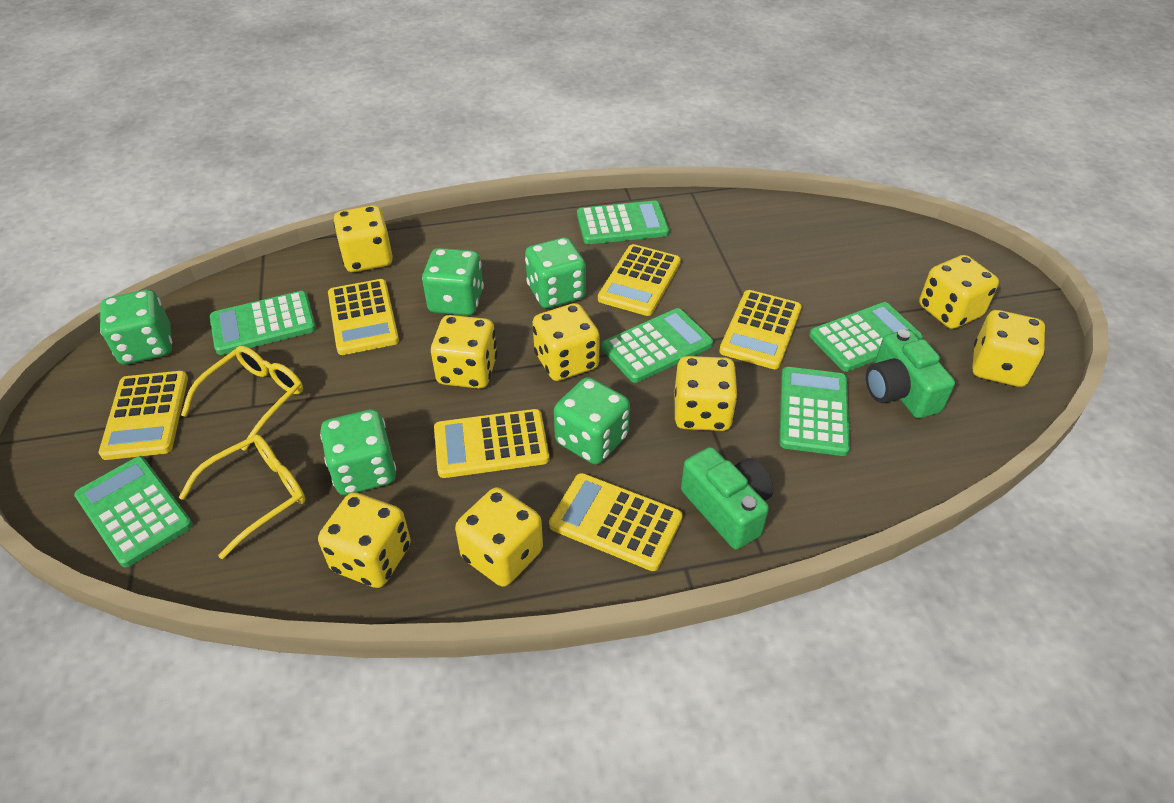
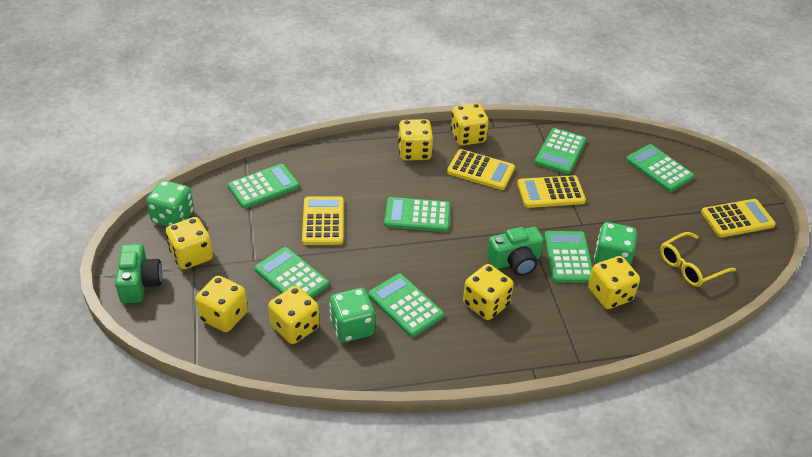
green calculator: [74,456,193,567] [210,291,316,355] [577,201,669,244] [601,308,713,383] [779,367,850,456] [809,302,923,372] = 6 -> [228,164,299,209] [255,247,329,298] [368,274,444,337] [384,197,450,232] [535,128,586,174] [544,231,593,283] [626,144,694,192] = 7
green dice: [100,289,172,365] [320,409,396,495] [422,248,484,316] [525,237,586,308] [554,377,630,465] = 5 -> [146,180,194,227] [329,288,375,342] [594,222,637,265] = 3
yellow calculator: [99,371,188,460] [328,279,399,355] [434,409,549,478] [549,473,683,571] [598,244,681,316] [719,290,802,369] = 6 -> [302,196,344,245] [447,149,515,190] [517,175,586,208] [701,199,776,238] = 4
yellow dice: [318,492,411,588] [333,205,393,272] [431,315,497,389] [455,487,543,587] [533,303,600,381] [675,356,738,431] [919,255,999,329] [972,310,1045,387] = 8 -> [166,217,213,270] [195,276,248,332] [268,286,320,344] [398,119,433,161] [451,103,489,146] [463,264,514,320] [588,256,640,309] = 7
yellow glasses: [179,434,306,559] [181,346,303,451] = 2 -> [660,232,736,287] = 1

